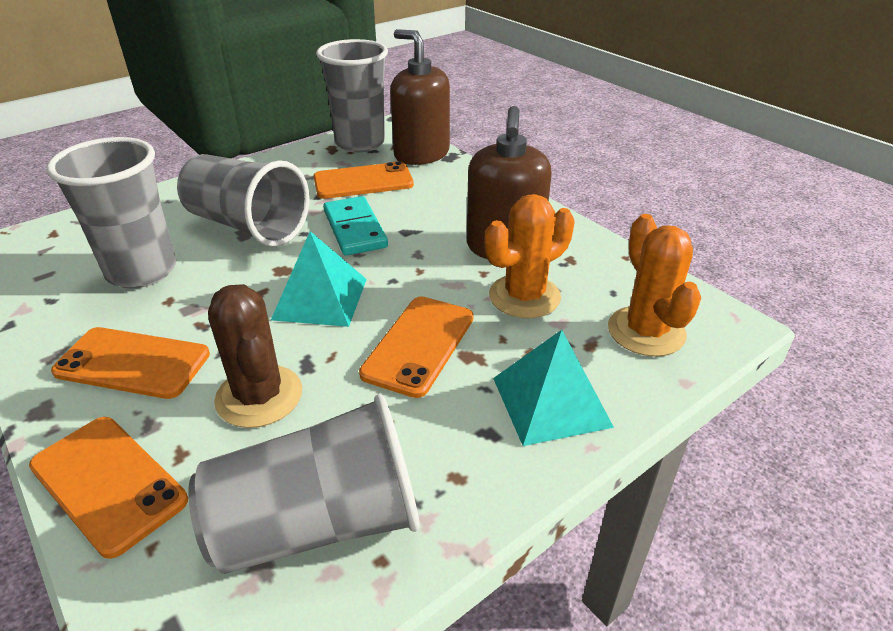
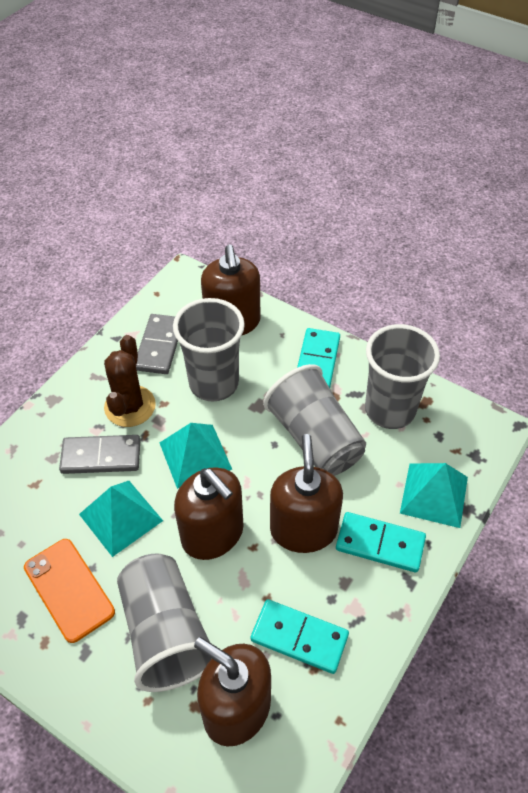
brown soap dispenser: [390,29,450,165] [467,106,552,259] = 2 -> [174,467,244,560] [194,637,271,747] [201,245,261,335] [270,434,343,553] = 4
grey domino: none = 0 -> [59,435,140,474] [136,314,178,374] = 2
orange cactus: [485,194,575,318] [608,214,701,357] = 2 -> none = 0
orange phone: [29,417,188,559] [51,327,210,399] [314,161,414,199] [359,296,473,398] = 4 -> [24,539,115,643] = 1
turquoise domino: [323,196,388,256] = 1 -> [251,599,349,674] [297,328,340,388] [336,512,426,572] = 3
turquoise pyramid: [271,231,367,327] [493,330,614,446] = 2 -> [79,481,163,557] [160,423,232,489] [400,463,468,528] = 3

